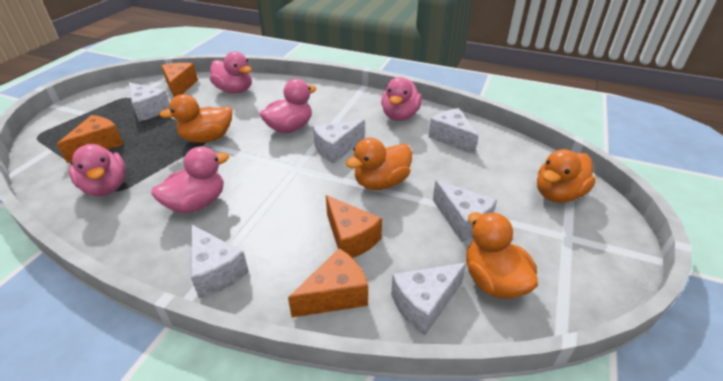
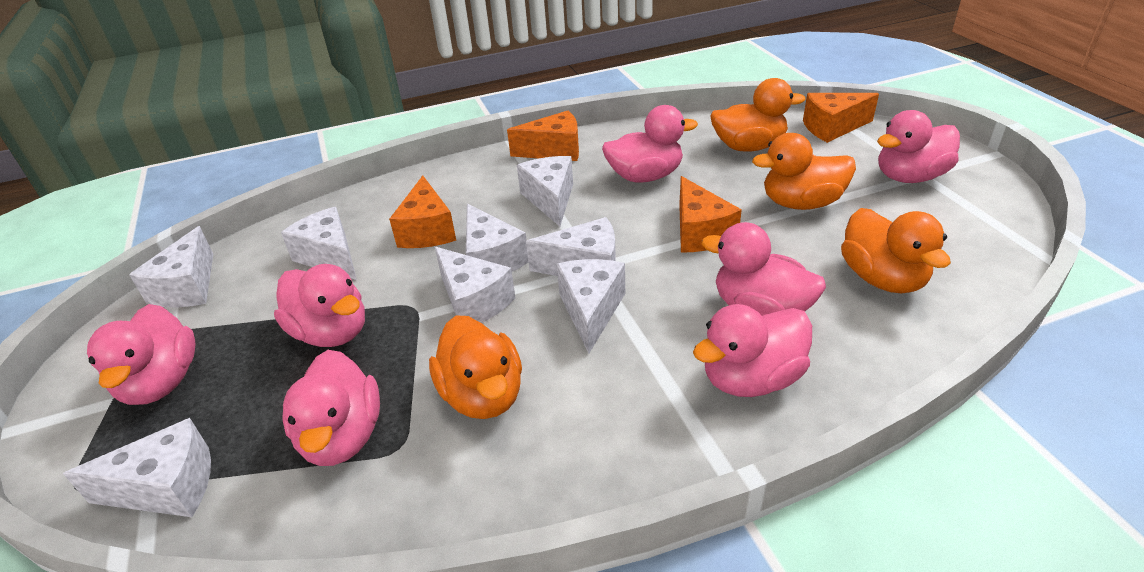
pink duck: [69,144,126,196] [151,146,229,213] [210,51,252,94] [260,79,317,133] [381,77,422,121] = 5 -> [87,304,196,405] [274,264,365,347] [282,350,380,466] [602,105,698,183] [693,304,812,397] [701,222,826,315] [877,110,960,183] = 7
white cheese: [129,82,170,121] [191,224,249,298] [313,120,365,164] [391,263,466,335] [428,108,478,155] [433,180,497,242] = 6 -> [63,418,211,517] [129,226,213,307] [281,207,357,280] [435,247,515,323] [466,204,528,272] [517,156,573,226] [526,217,616,276] [557,259,625,354] = 8

